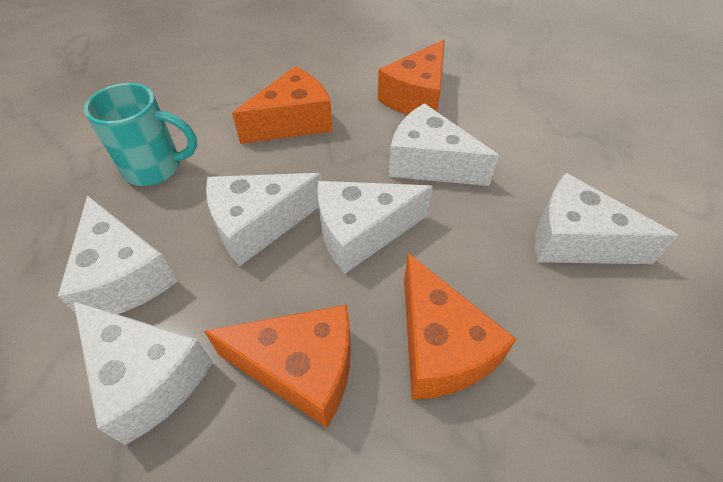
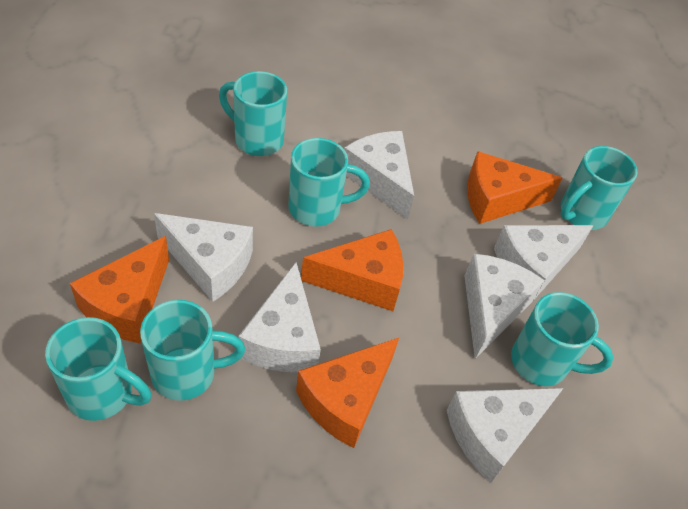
turquoise mug: [84,83,197,186] = 1 -> [45,317,151,421] [140,300,245,401] [219,71,287,156] [288,138,370,227] [511,292,614,386] [561,146,638,230] = 6

